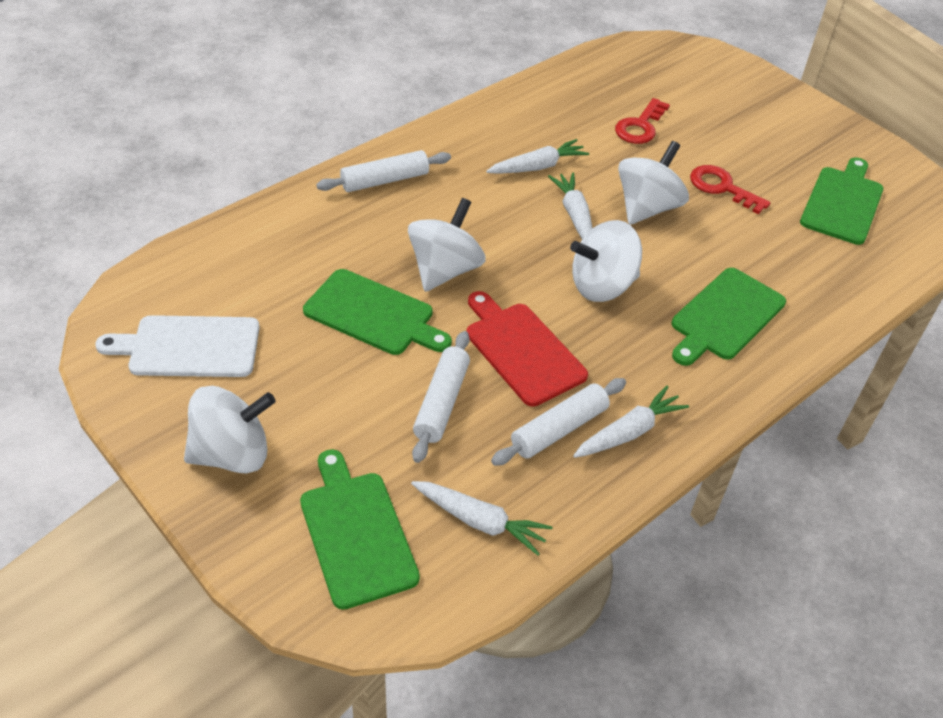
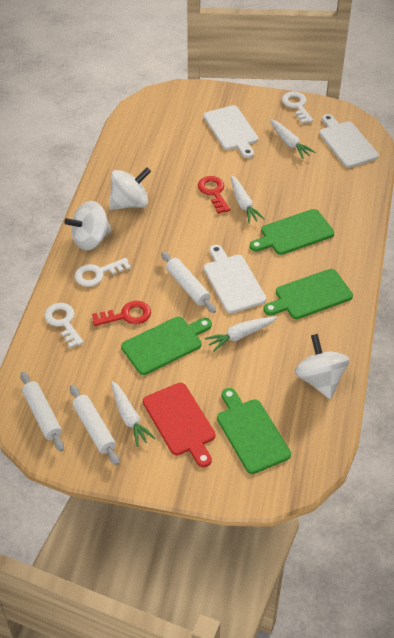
white cutting board: [95,315,260,377] = 1 -> [204,105,258,158] [204,245,266,313] [319,114,379,168] = 3
white key: none = 0 -> [44,303,84,348] [75,258,131,287] [282,92,313,124] = 3
white spinning top: [184,386,276,474] [408,198,486,292] [570,220,642,302] [618,141,689,225] = 4 -> [64,201,112,251] [109,167,151,210] [295,334,350,400] = 3

